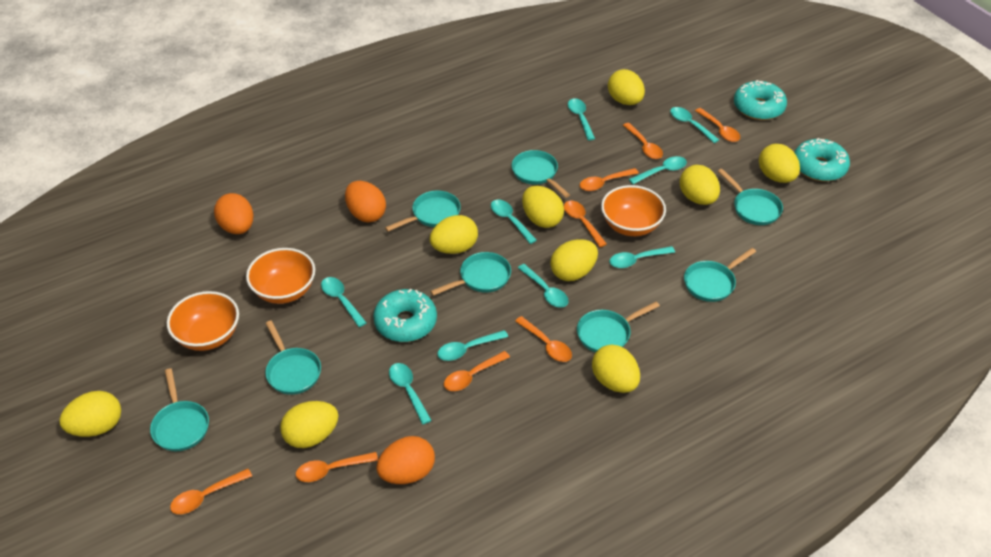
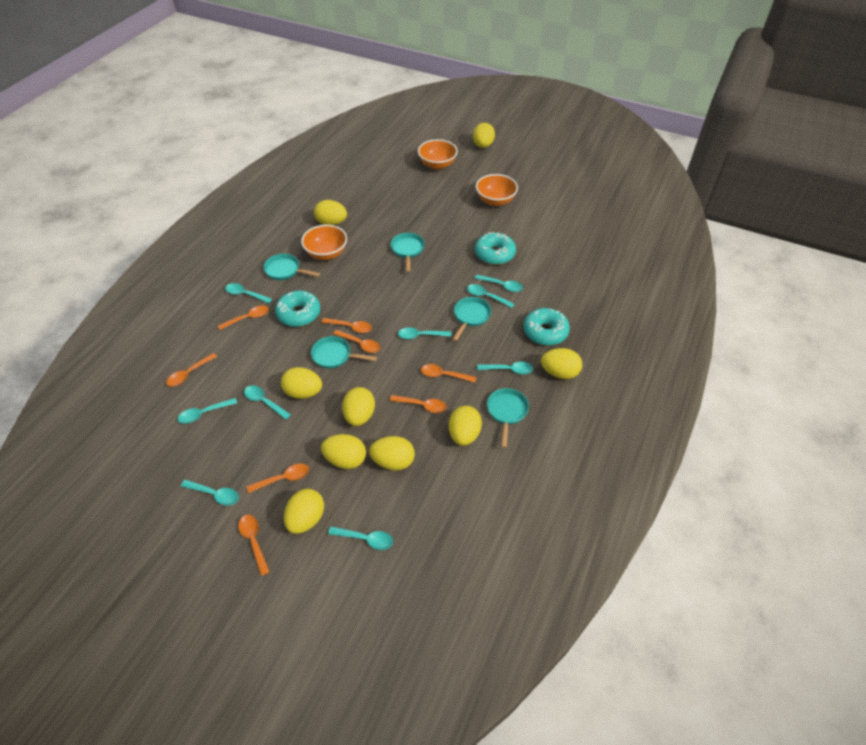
orange egg: [214,193,254,234] [345,181,386,223] [376,436,435,484] = 3 -> none = 0
turquoise pan: [150,368,209,451] [265,321,321,395] [385,191,461,232] [430,252,511,296] [512,150,570,198] [577,302,660,353] [684,248,756,302] [718,169,783,225] = 8 -> [263,254,320,280] [311,336,377,369] [390,233,425,272] [453,297,491,341] [487,388,529,448] = 5

